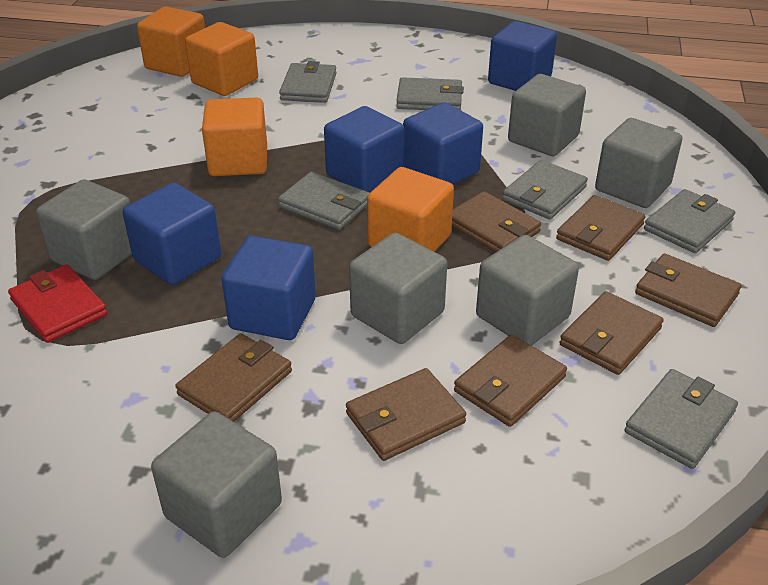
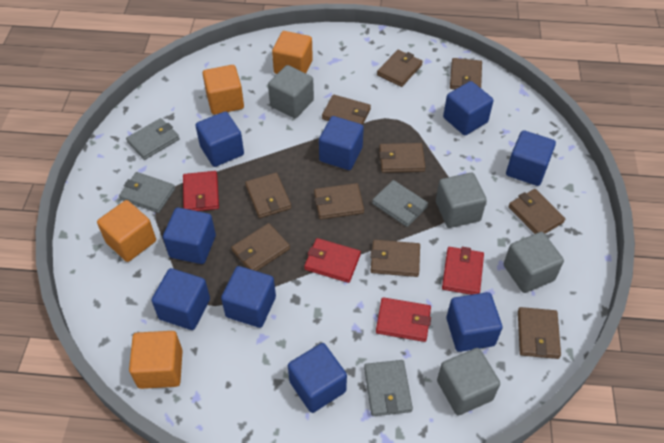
blue cube: [123,183,221,285] [221,236,316,340] [324,106,405,192] [403,102,483,185] [488,21,557,91] = 5 -> [151,268,210,330] [163,208,216,264] [195,111,244,167] [221,266,276,328] [288,343,347,413] [319,116,364,170] [443,81,493,135] [446,292,502,352] [506,130,556,186] = 9
brown wallet: [175,333,292,422] [346,368,466,461] [452,191,541,252] [454,335,567,427] [556,195,646,261] [559,291,664,375] [635,253,742,327] = 7 -> [231,223,290,271] [245,173,291,218] [314,183,364,219] [322,95,371,125] [370,240,420,277] [377,50,423,87] [379,143,425,173] [450,58,482,89] [508,189,565,234] [518,307,561,359] = 10
grey cube: [36,179,132,280] [151,411,282,558] [349,233,447,344] [476,235,579,346] [508,74,586,156] [595,118,682,208] = 6 -> [268,65,314,118] [436,173,487,228] [437,348,500,415] [504,232,564,293] = 4
grey wallet: [278,172,370,230] [279,61,337,103] [396,77,464,110] [502,160,588,219] [624,369,738,469] [644,189,735,253] = 6 -> [119,172,175,213] [126,118,180,160] [364,360,413,416] [372,180,428,227] = 4
red wallet: [8,264,107,343] = 1 -> [183,171,219,211] [304,238,361,283] [376,297,431,342] [442,247,484,295] = 4

